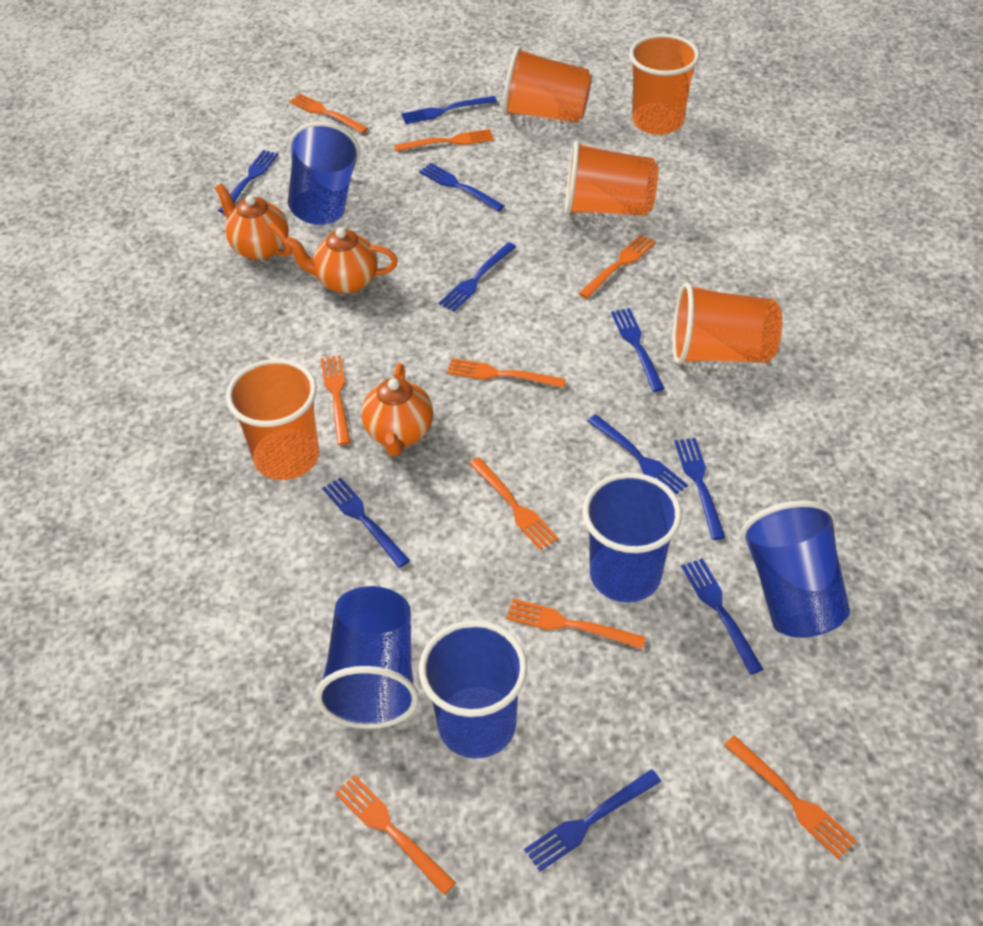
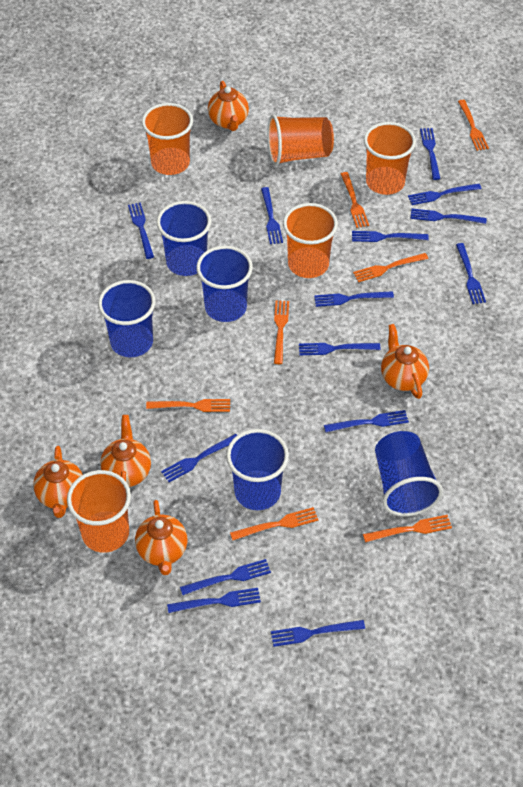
blue fork: [218,150,279,213] [322,477,410,568] [401,96,497,124] [419,163,505,211] [439,242,516,311] [524,769,661,872] [588,415,688,494] [611,308,665,392] [674,438,726,540] [681,558,763,674] = 10 -> [128,203,154,259] [161,434,237,482] [167,588,261,613] [180,559,271,595] [261,187,283,244] [271,620,365,647] [299,343,380,355] [314,291,394,307] [324,410,409,432] [352,231,429,242] [408,184,481,205] [410,209,487,224] [420,128,440,180] [456,243,486,304] = 14
orange fork: [289,93,368,133] [321,355,350,445] [335,775,456,895] [394,129,494,152] [447,358,566,388] [469,457,559,550] [506,599,646,649] [579,234,656,299] [724,736,857,859] = 9 -> [146,399,230,412] [230,507,318,540] [274,300,289,364] [341,172,369,228] [353,253,428,282] [363,515,452,542] [458,100,489,151] = 7
orange teapot: [215,184,292,260] [285,228,398,294] [361,363,433,456] = 3 -> [33,446,83,518] [100,415,151,487] [135,500,187,575] [208,81,249,131] [381,324,429,399] = 5

